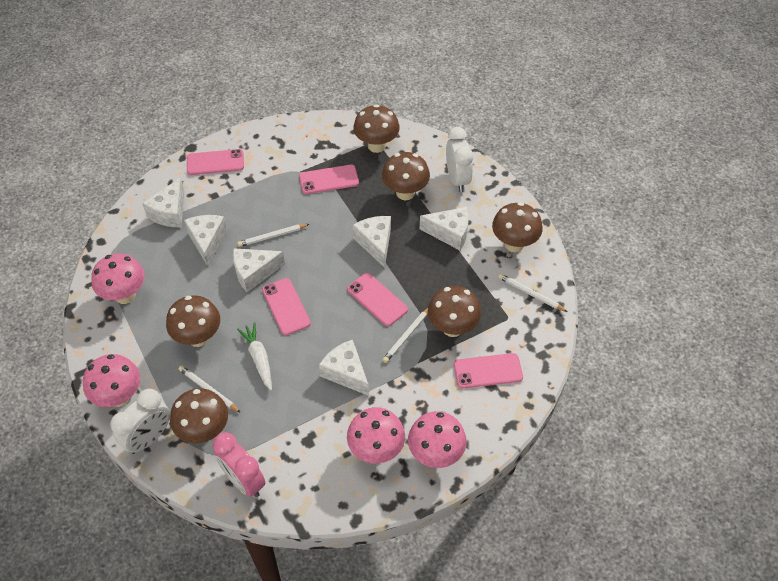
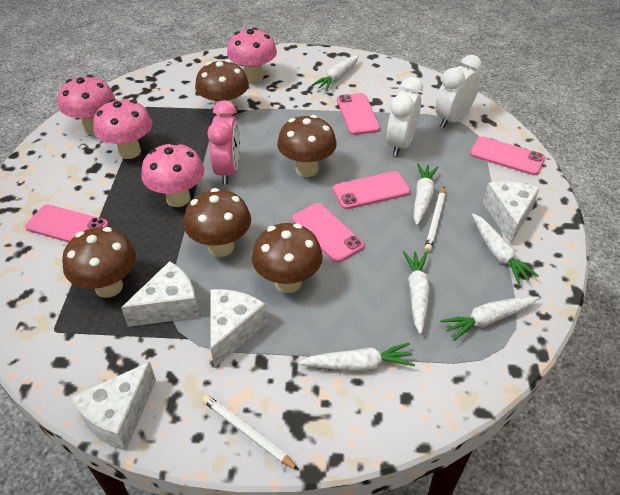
brown mushroom: [166,295,220,347] [170,388,228,444] [353,104,400,153] [382,152,430,200] [428,286,481,337] [492,202,543,252] = 6 -> [62,227,136,298] [184,188,251,257] [195,60,249,115] [252,223,323,293] [277,115,336,177] = 5
white carrot: [237,322,272,390] = 1 -> [299,343,415,371] [312,55,359,91] [403,251,430,334] [414,163,438,225] [440,297,539,341] [472,213,539,284] = 6
white cheese: [142,177,184,227] [184,215,227,266] [233,249,285,292] [319,340,369,396] [353,216,391,268] [420,207,469,250] = 6 -> [72,362,156,451] [121,261,199,327] [210,289,267,368] [483,181,540,244] = 4
white pencil: [179,365,241,413] [237,224,309,247] [382,308,428,363] [498,274,568,312] = 4 -> [202,395,299,470] [425,187,445,252] = 2

